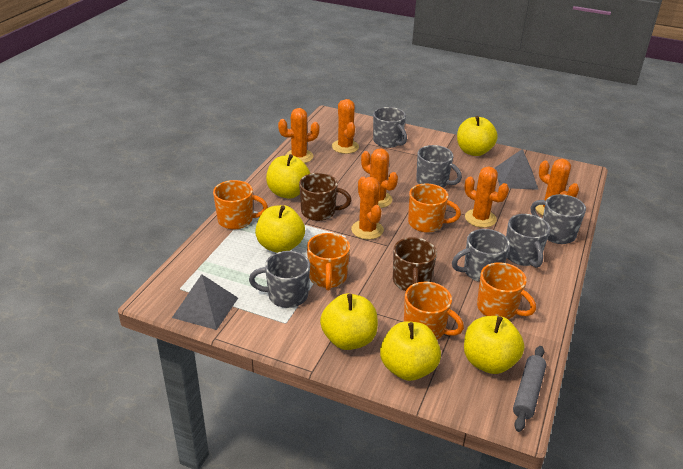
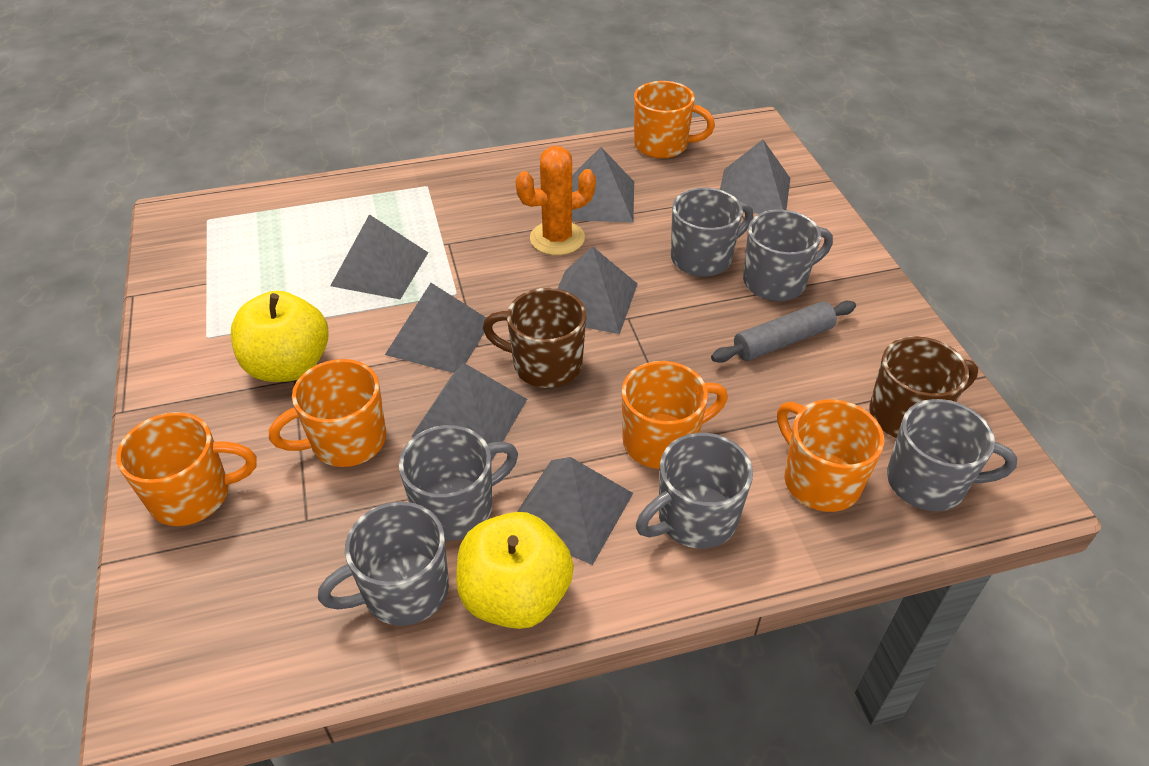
grey pyramid: [172,274,238,330] [495,149,539,190] = 2 -> [330,214,429,299] [385,283,486,373] [412,363,527,462] [517,457,633,565] [557,246,638,334] [572,147,634,223] [720,140,790,214] = 7
orange cactus: [278,108,320,163] [332,99,359,154] [351,177,384,240] [361,148,398,208] [464,167,509,228] [536,159,579,216] = 6 -> [516,146,596,255] = 1
yellow apple: [255,205,305,253] [266,154,310,199] [320,293,378,350] [380,322,441,381] [457,116,498,156] [464,316,524,374] = 6 -> [231,291,329,382] [456,512,574,629] = 2

